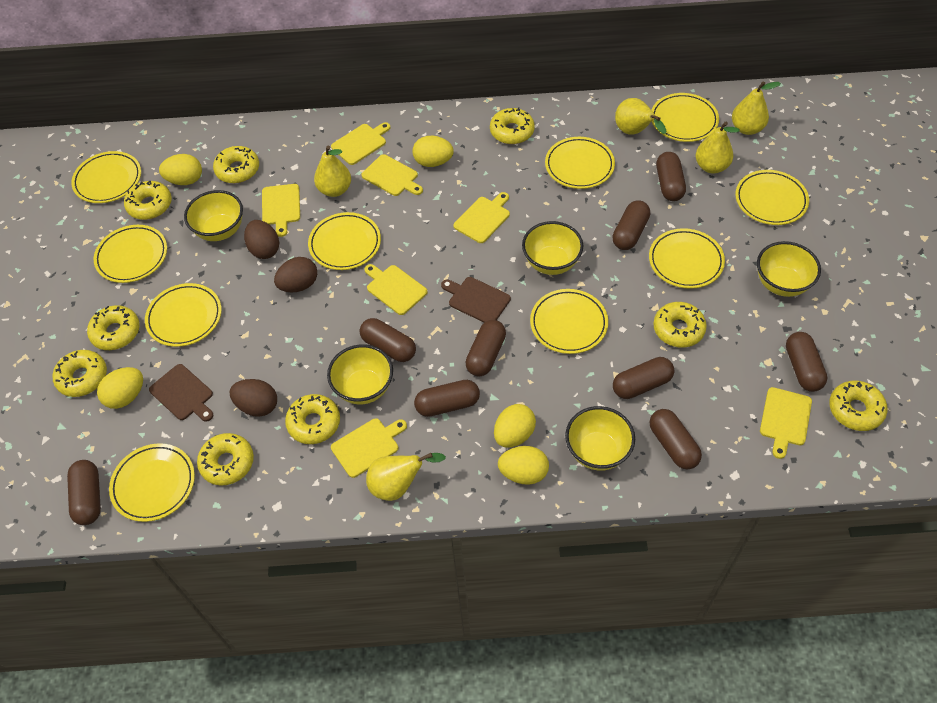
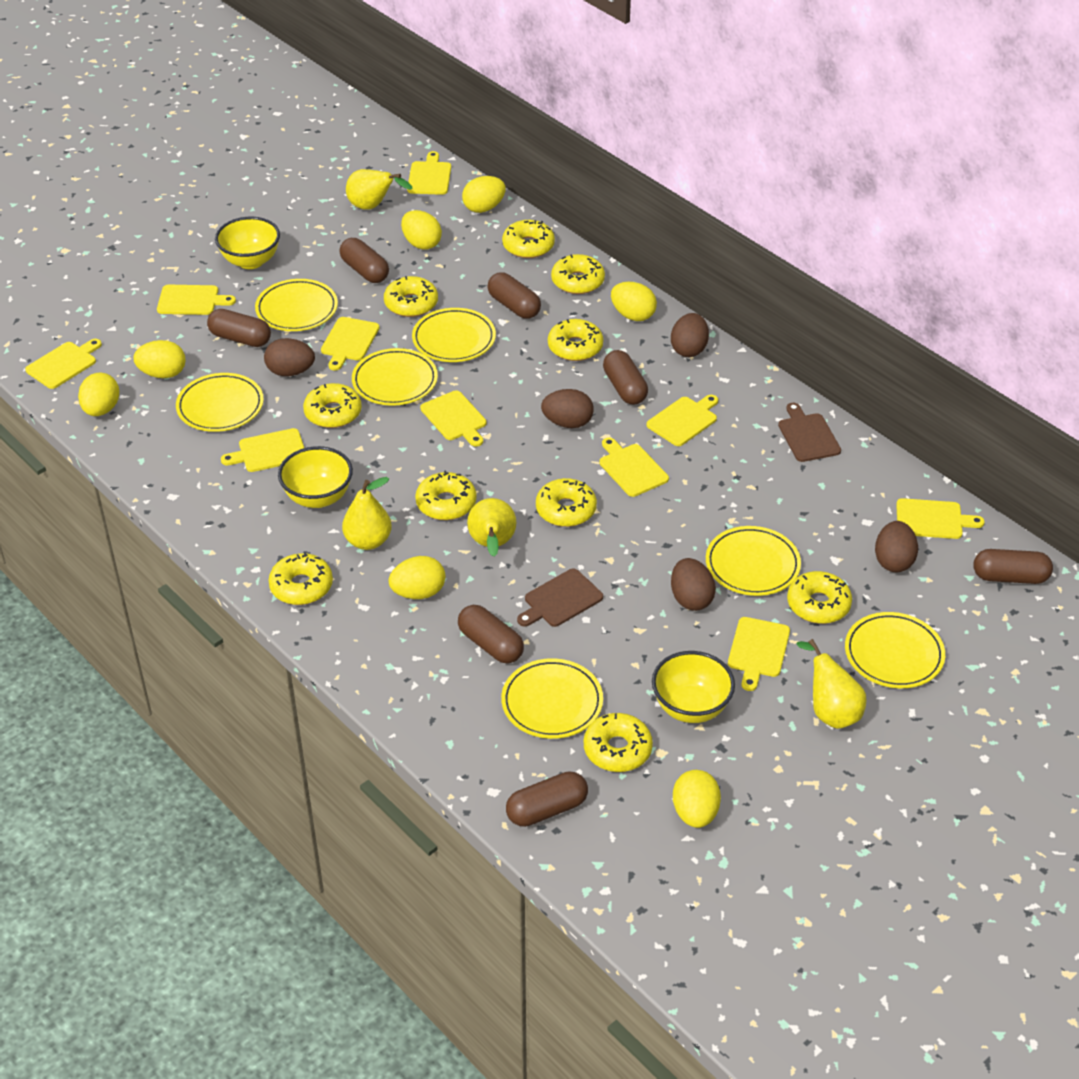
brown capsule: [67,460,101,525] [360,318,416,362] [414,380,480,417] [465,320,506,377] [612,201,650,250] [613,357,674,399] [650,409,702,469] [656,152,686,201] [786,332,827,392] = 9 -> [207,309,271,347] [339,238,389,283] [458,605,524,664] [488,273,541,319] [506,771,588,827] [603,350,648,405] [973,549,1053,584] = 7
brown egg: [230,379,277,417] [244,220,279,259] [274,257,317,292] = 3 -> [264,338,315,376] [541,389,594,428] [671,313,709,357] [671,558,716,611] [875,521,918,572] = 5
yellow bowl: [184,190,243,241] [327,344,393,404] [522,221,583,275] [565,406,635,471] [757,241,821,297] = 5 -> [215,217,280,269] [278,446,353,508] [652,651,735,723] = 3
yellow cutting board: [262,184,300,237] [331,122,391,165] [331,418,407,478] [361,154,423,196] [364,264,428,315] [453,192,510,243] [760,387,812,459] = 7 -> [25,339,102,389] [157,285,236,315] [221,428,304,472] [321,317,379,371] [407,151,451,195] [420,390,487,447] [599,438,669,497] [646,395,718,446] [728,617,790,691] [896,498,985,539] = 10
yellow donut: [53,350,107,397] [87,305,140,350] [124,181,172,220] [197,433,254,485] [213,146,259,183] [285,394,340,444] [490,107,535,144] [653,302,707,348] [829,381,887,431] = 9 -> [268,552,333,605] [303,383,362,428] [384,276,438,317] [415,471,476,520] [502,220,555,258] [536,478,597,527] [548,319,603,361] [551,254,605,294] [584,713,653,772] [787,571,852,624] = 10
yellow egg: [97,367,143,409] [159,154,202,185] [412,136,454,167] [494,404,536,447] [498,446,549,485] = 5 -> [78,372,119,416] [133,340,186,378] [389,556,445,599] [401,210,442,250] [462,176,506,213] [611,282,657,321] [673,770,721,828] = 7
yellow pear: [314,146,351,197] [366,453,446,501] [615,98,666,134] [696,122,740,173] [732,81,781,135] = 5 -> [342,477,392,550] [346,169,413,210] [467,498,516,556] [796,639,866,729] = 4
yellow plate: [71,151,141,203] [94,225,167,283] [109,443,195,522] [145,283,222,347] [308,212,381,270] [530,289,608,354] [545,137,615,189] [649,228,725,289] [652,93,719,142] [735,170,809,225] = 10 -> [176,373,264,432] [255,279,338,331] [352,348,438,406] [412,308,496,362] [501,658,603,739] [706,526,801,596] [845,612,945,688] = 7

